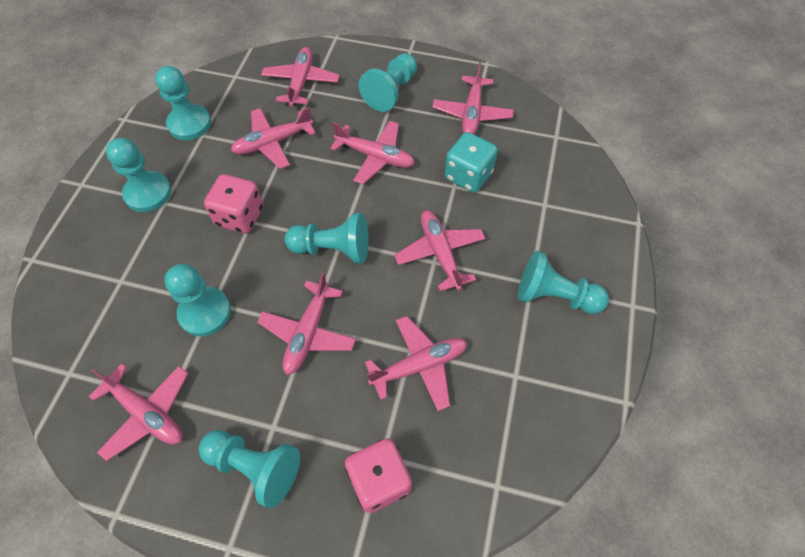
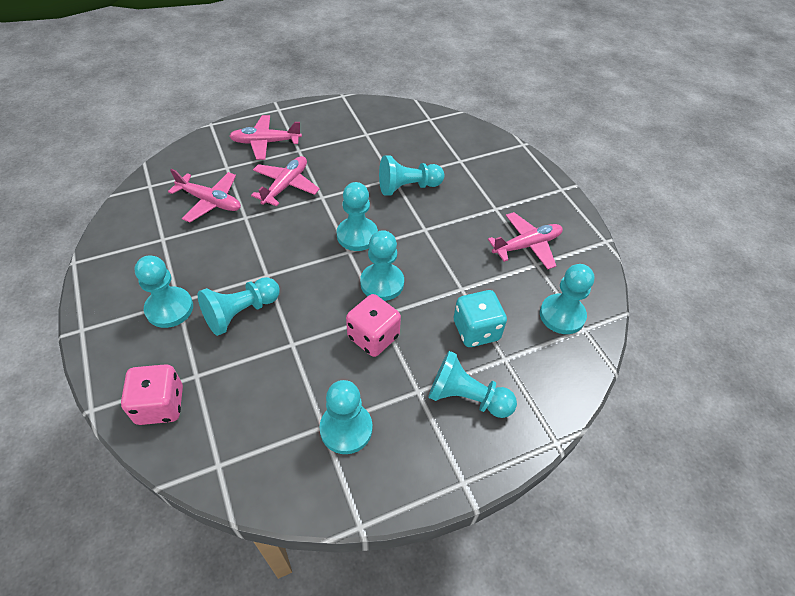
pink plane: [89,363,189,461] [231,107,316,169] [257,272,356,375] [261,47,339,107] [330,121,415,184] [365,316,467,411] [394,210,486,291] [432,62,514,135] = 8 -> [168,169,241,223] [229,115,302,160] [251,156,320,207] [488,212,563,269] = 4
turquoise pawn: [106,138,171,212] [155,66,211,140] [164,264,231,336] [199,430,300,508] [284,213,369,263] [359,53,417,112] [518,251,609,314] = 7 -> [135,255,193,328] [198,277,280,336] [320,380,373,454] [337,182,378,251] [360,230,404,301] [379,156,444,196] [428,351,517,418] [540,264,594,334] = 8

